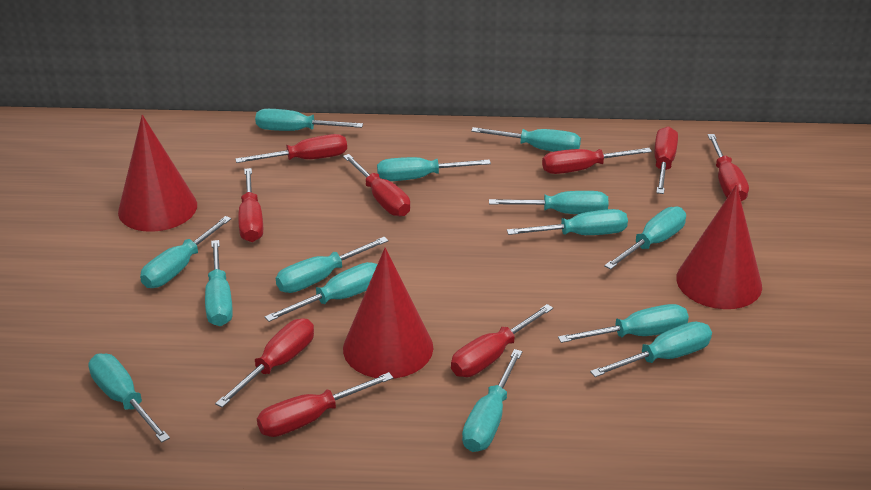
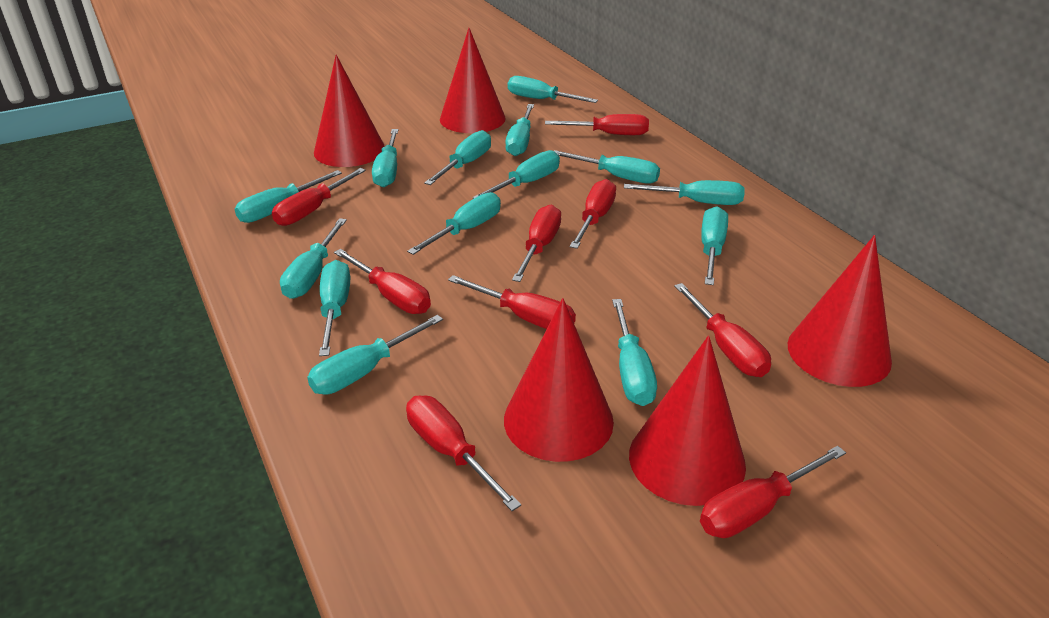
red cone: [118,115,197,232] [343,248,433,379] [676,185,762,309] = 3 -> [314,55,385,167] [440,28,506,133] [504,298,614,462] [629,336,746,506] [788,235,892,387] = 5

